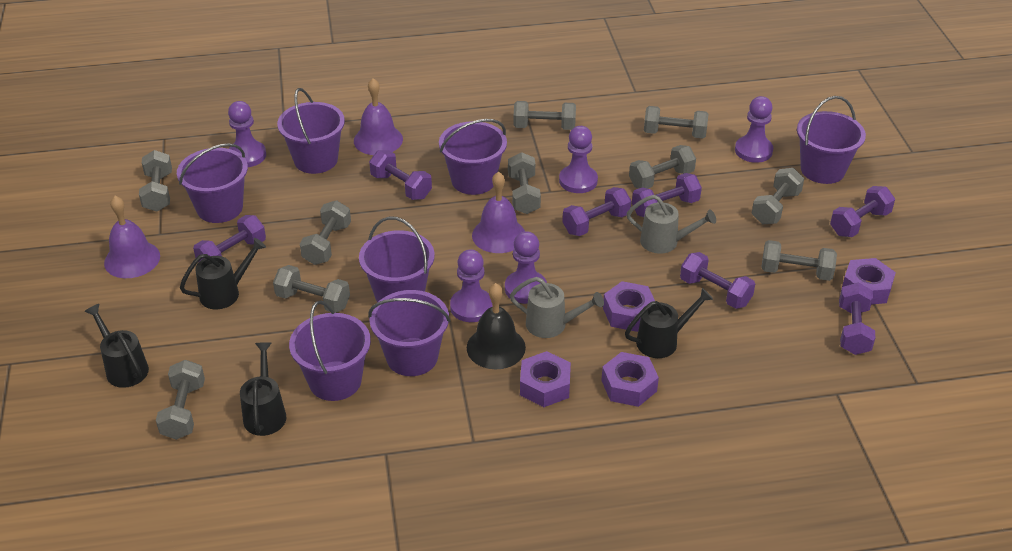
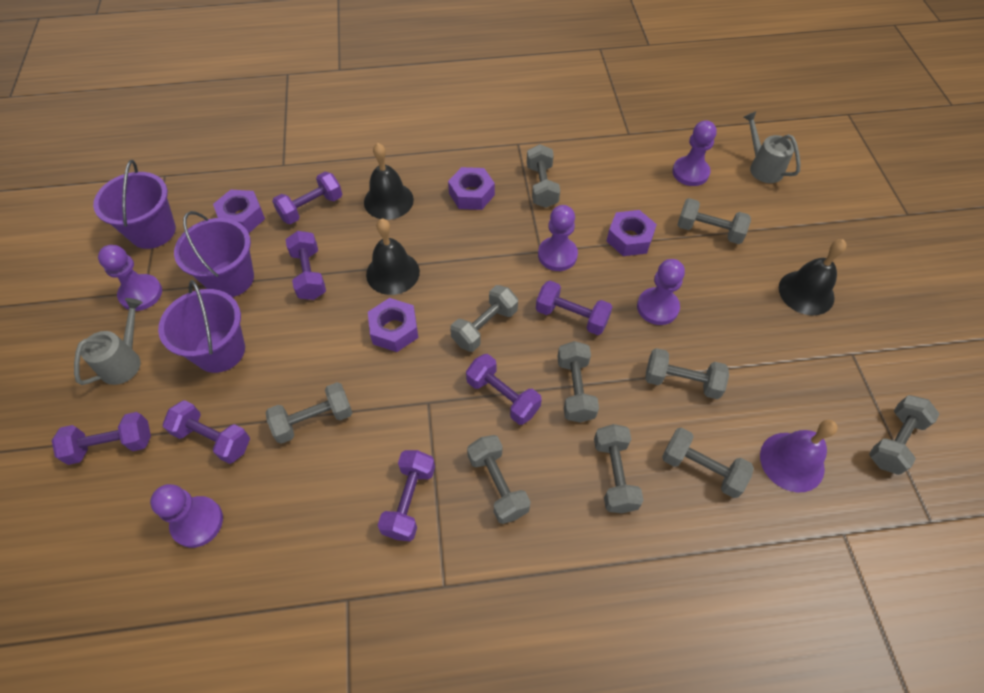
black bell: [467,283,526,369] = 1 -> [364,143,414,220] [366,218,420,295] [779,239,846,315] = 3
black watering can: [84,304,149,388] [180,238,266,309] [240,342,286,436] [625,288,713,358] = 4 -> none = 0
purple bell: [104,196,160,278] [354,78,403,155] [472,172,525,253] = 3 -> [760,420,838,493] = 1
purple bucket: [177,143,248,223] [277,88,345,174] [289,301,371,401] [359,217,435,303] [368,290,451,376] [439,119,507,195] [797,96,866,184] = 7 -> [93,160,176,249] [158,280,245,373] [174,211,254,297] = 3

